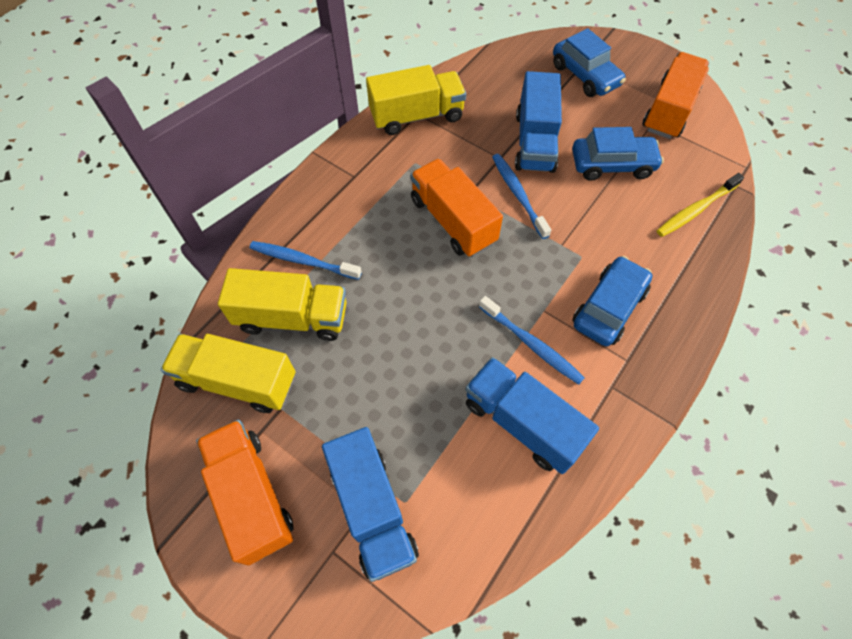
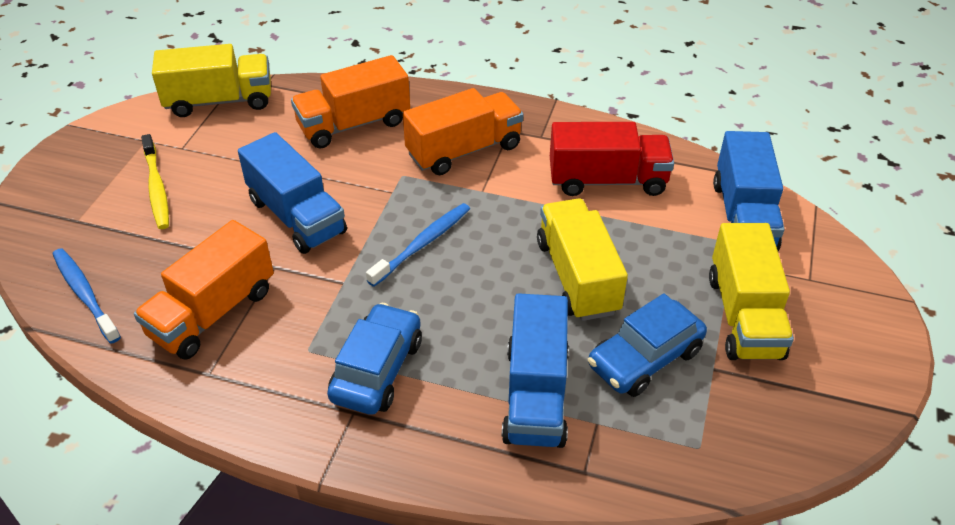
blue car: [553,28,626,97] [572,127,664,181] [572,256,653,346] = 3 -> [327,303,422,415] [588,293,707,397] = 2
blue toothbrush: [249,241,362,280] [479,296,585,385] [492,154,551,239] = 3 -> [53,248,121,344] [366,203,470,287] = 2
red truck: none = 0 -> [550,122,674,196] = 1

